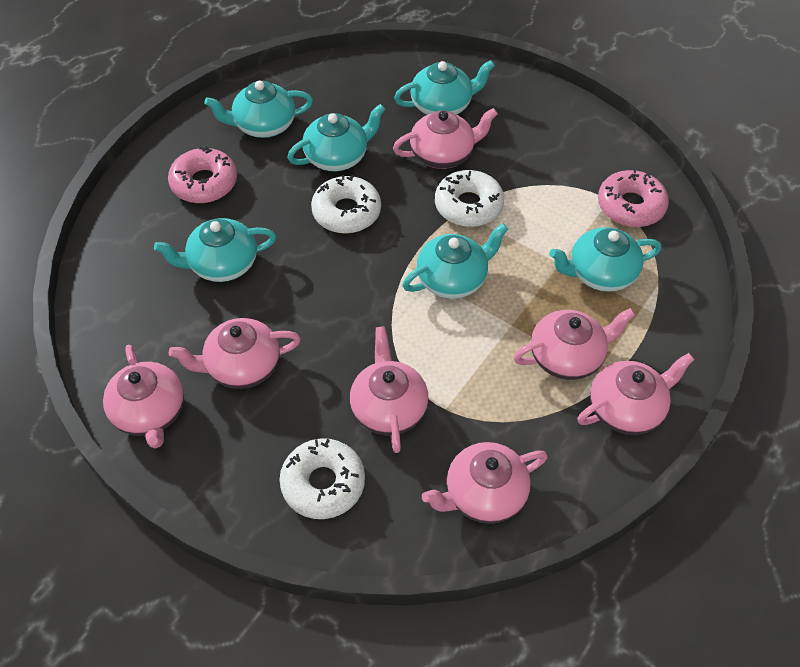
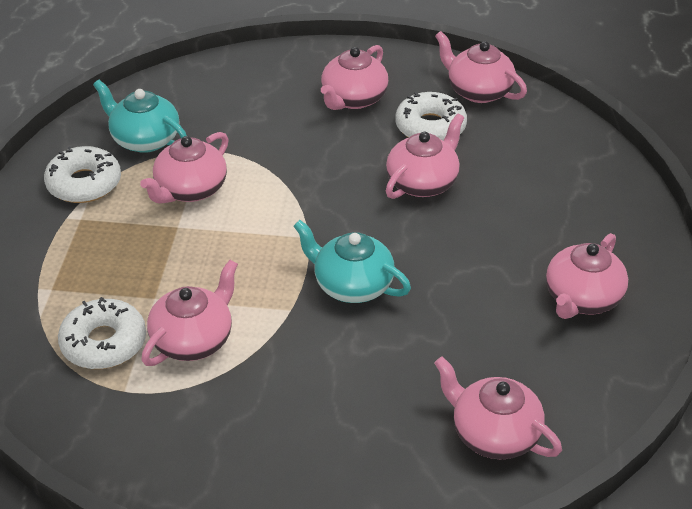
pink donut: [168,147,237,203] [598,168,669,227] = 2 -> none = 0
turquoise teapot: [154,218,276,282] [204,80,313,138] [287,104,386,171] [394,60,495,115] [402,223,508,299] [549,227,662,292] = 6 -> [93,80,187,153] [294,220,411,303] = 2

